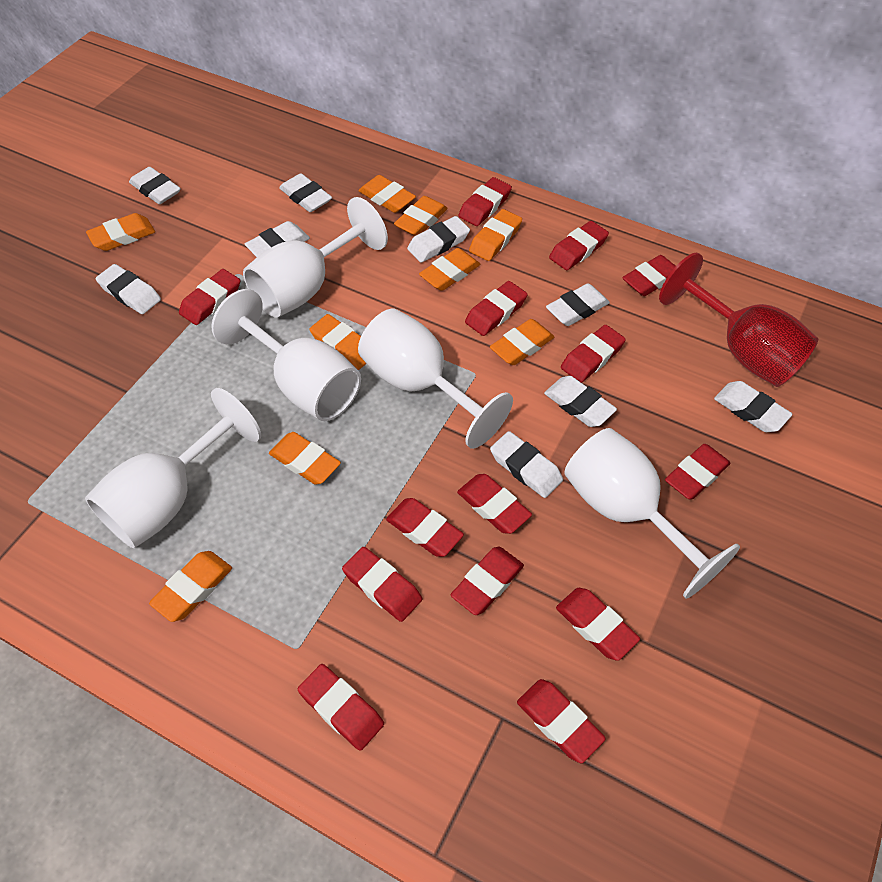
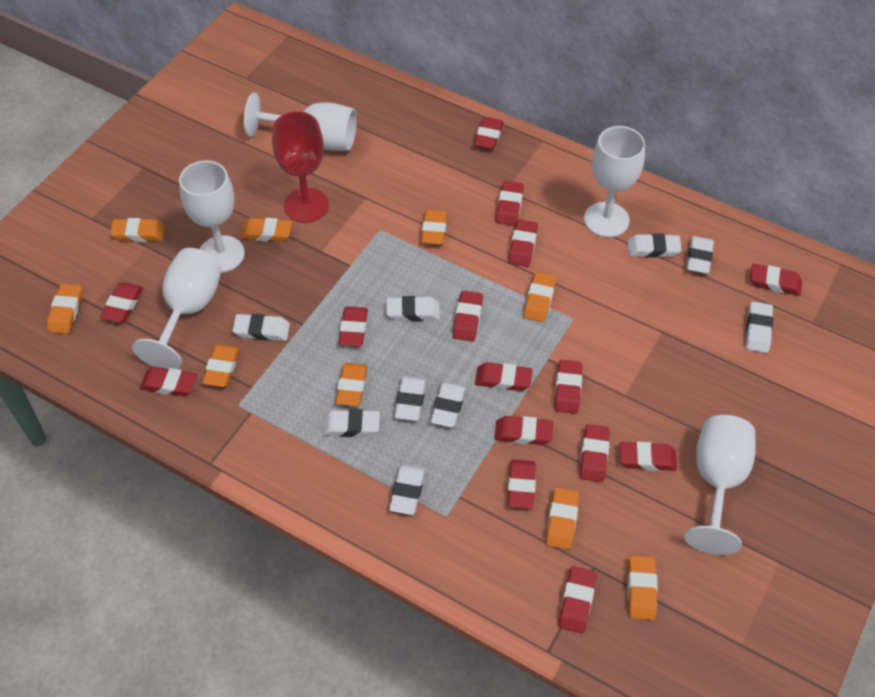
red eraser: [179,269,240,325] [298,664,384,751] [342,547,422,622] [386,498,464,557] [451,547,524,615] [457,474,532,534] [458,177,512,226] [465,281,527,336] [517,679,606,763] [549,221,609,270] [556,588,640,661] [561,325,626,383] [622,255,676,296] [665,444,730,500] = 14 -> [100,283,143,323] [140,367,197,397] [339,307,368,347] [452,291,483,342] [474,117,504,150] [475,362,533,391] [494,416,554,445] [496,181,524,226] [508,219,538,267] [508,460,536,509] [554,360,582,414] [558,566,596,633] [580,424,610,482] [619,442,677,471] [750,264,802,296] = 15

